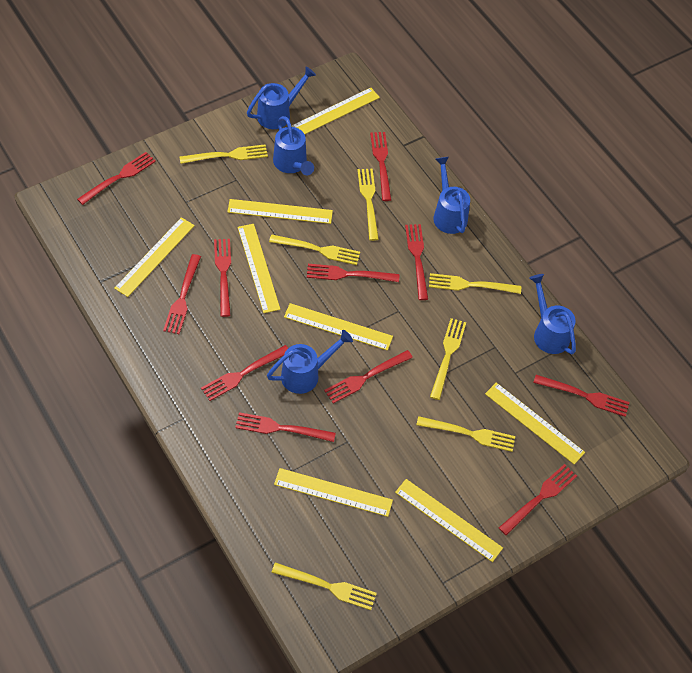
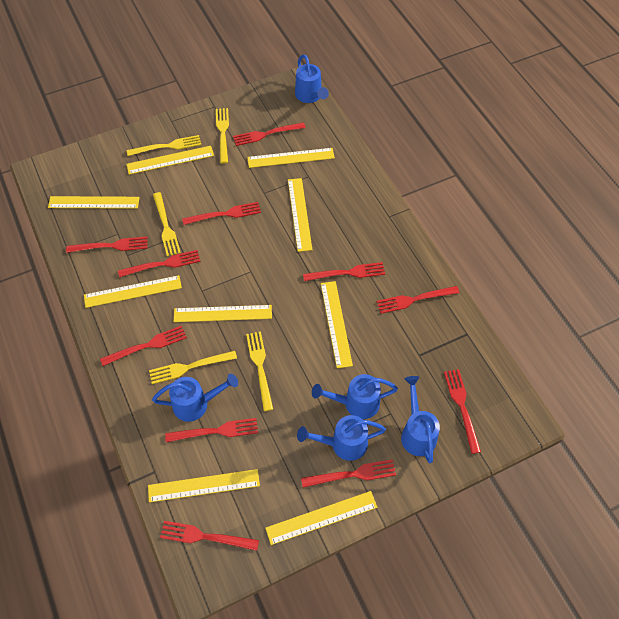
yellow fork: [179,144,268,164] [269,234,360,265] [271,562,377,610] [357,169,379,241] [416,416,515,452] [429,273,521,294] [430,318,466,400] = 7 -> [127,135,201,156] [149,351,237,384] [153,192,181,256] [216,108,229,163] [246,332,273,411] = 5
yellow ruler: [114,217,195,297] [227,199,333,224] [238,224,280,313] [274,468,393,517] [284,303,393,351] [291,88,380,134] [395,479,503,562] [485,382,585,464] = 8 -> [48,196,139,209] [84,275,182,308] [126,146,214,175] [148,469,260,503] [174,305,272,322] [247,148,335,168] [265,491,377,545] [288,178,312,252] [321,281,353,368] = 9

